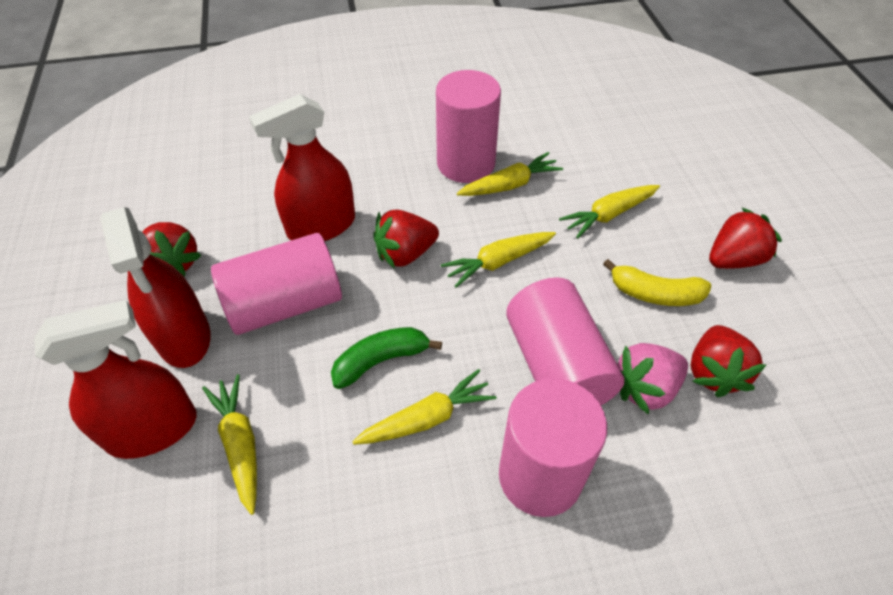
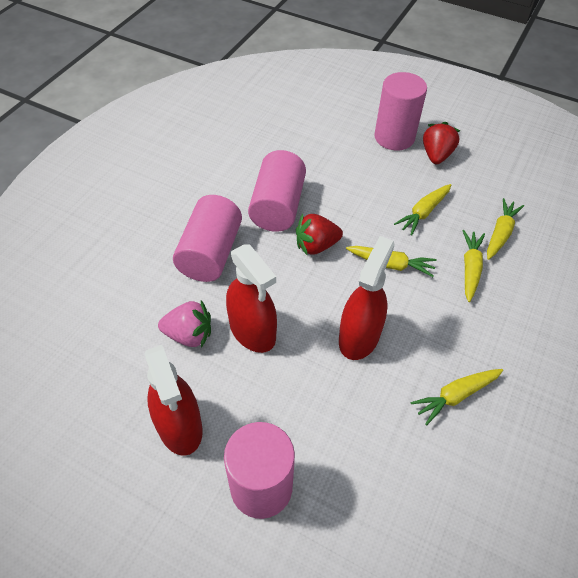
green banana: [331,327,442,389] = 1 -> none = 0
red strawberry: [142,222,202,277] [373,209,439,269] [691,325,766,398] [709,208,782,269] = 4 -> [296,214,343,255] [423,122,460,164] = 2
yellow banana: [603,259,711,306] = 1 -> none = 0

